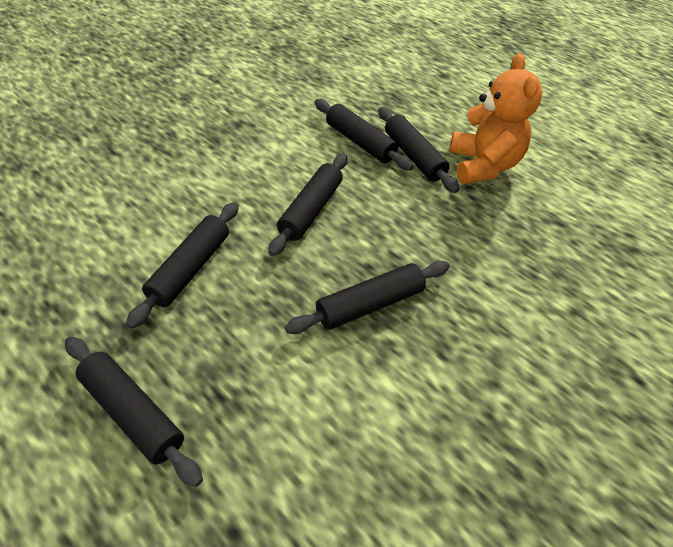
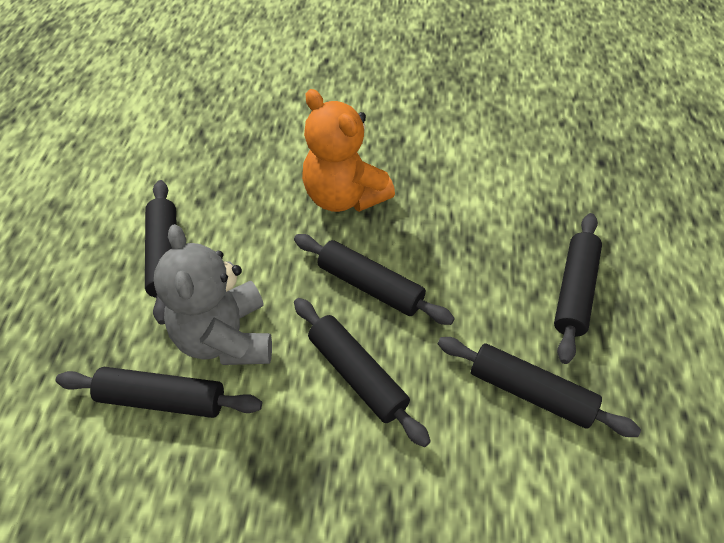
grey teddy bear: none = 0 -> [154,224,272,365] = 1

